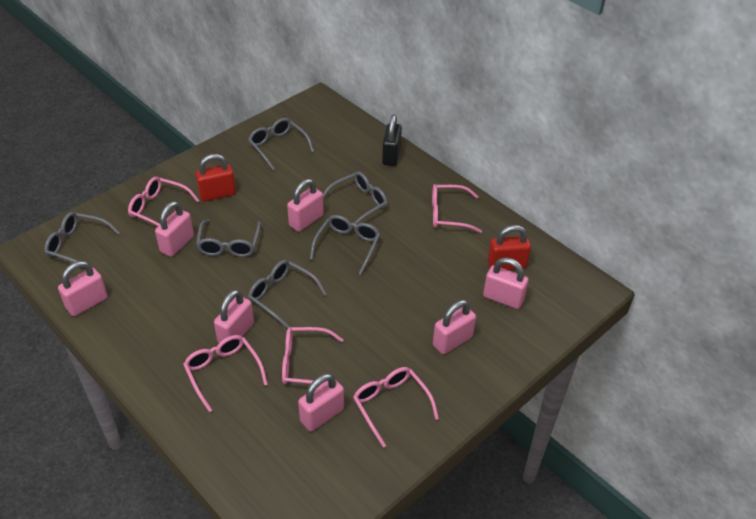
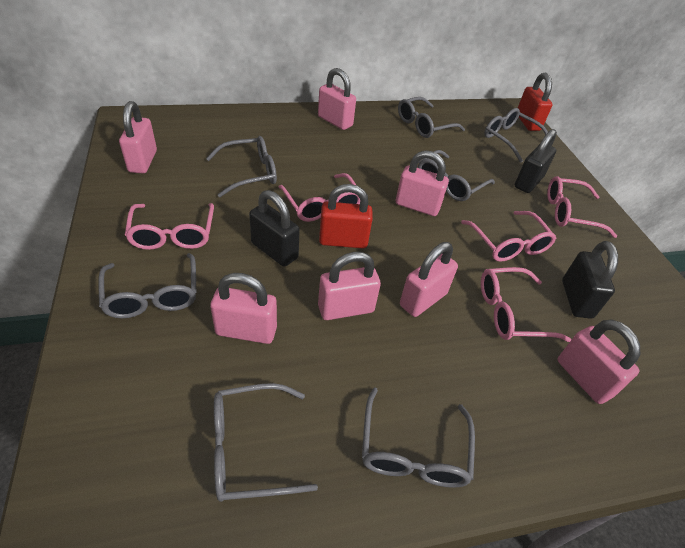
black padlock: [382,114,402,166] = 1 -> [249,190,300,267] [515,129,557,193] [562,241,618,319] = 3
grey glasses: [44,212,120,262] [196,219,261,257] [248,118,314,170] [248,260,326,329] [310,215,380,275] [323,171,388,228] = 6 -> [98,253,196,318] [206,136,277,197] [214,383,318,502] [362,387,475,488] [398,97,465,138] [418,150,495,201] [484,108,548,163] = 7

